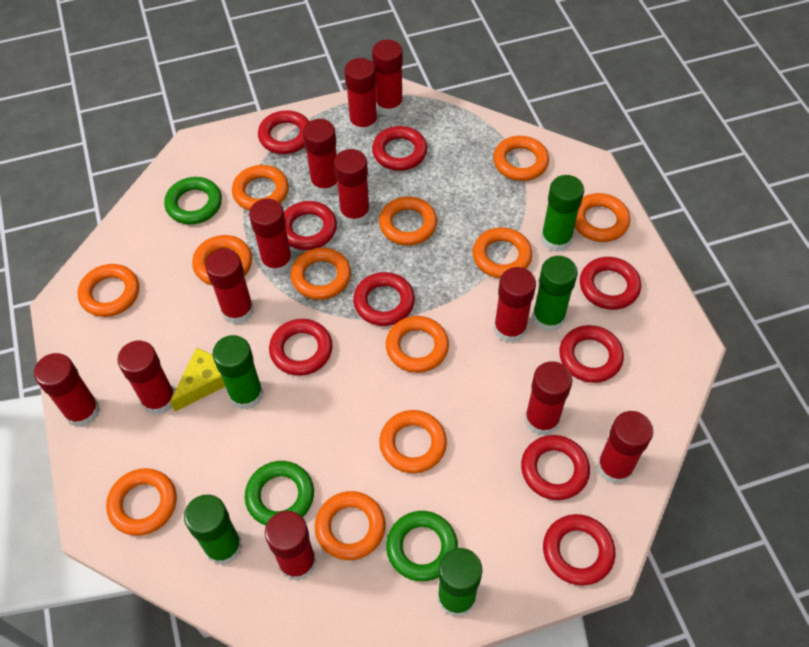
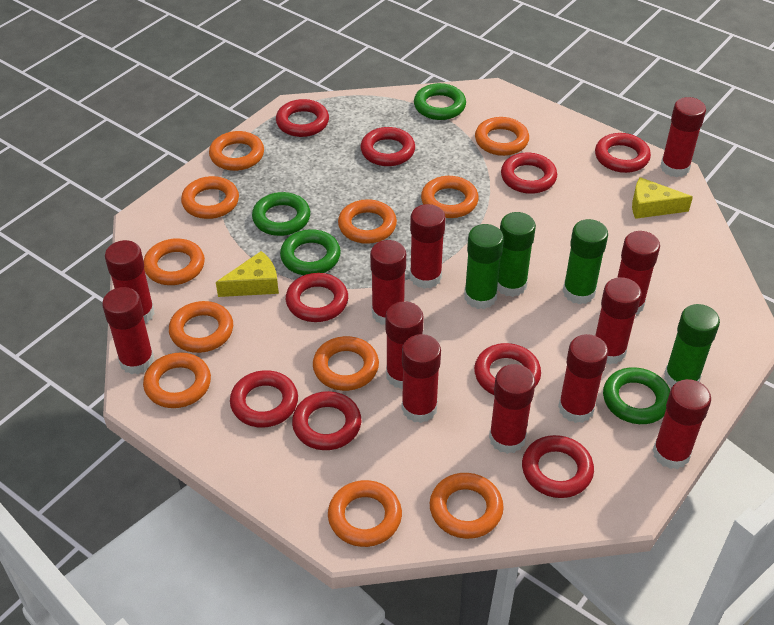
green glue stick: [184,495,242,565] [212,335,263,410] [438,548,482,617] [532,256,578,332] [541,175,584,252] = 5 -> [464,224,504,309] [497,212,536,297] [563,219,608,304] [664,304,720,388] = 4
green ring: [164,177,222,224] [245,461,314,525] [386,511,458,581] = 3 -> [252,192,310,236] [280,229,341,275] [414,83,466,120] [603,367,670,424] = 4
orange ring: [78,264,139,317] [106,468,177,536] [192,235,252,286] [232,165,289,211] [291,248,351,300] [315,491,385,560] [379,197,437,246] [379,410,447,473] [386,316,449,373] [473,227,532,278] [493,136,549,181] [575,193,630,242] = 12 -> [143,352,211,408] [144,239,205,285] [169,301,233,353] [181,176,239,219] [209,131,264,171] [313,336,379,391] [328,480,402,547] [338,199,397,244] [421,176,479,218] [430,473,504,539] [475,117,529,156] = 11
yellow cheese: [170,348,226,412] = 1 -> [216,251,279,297] [632,177,693,219] = 2

